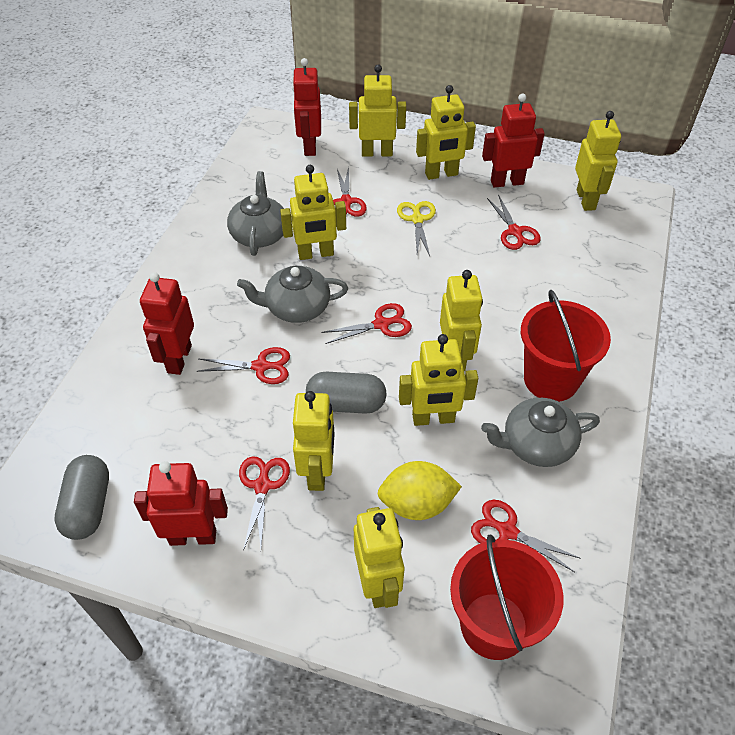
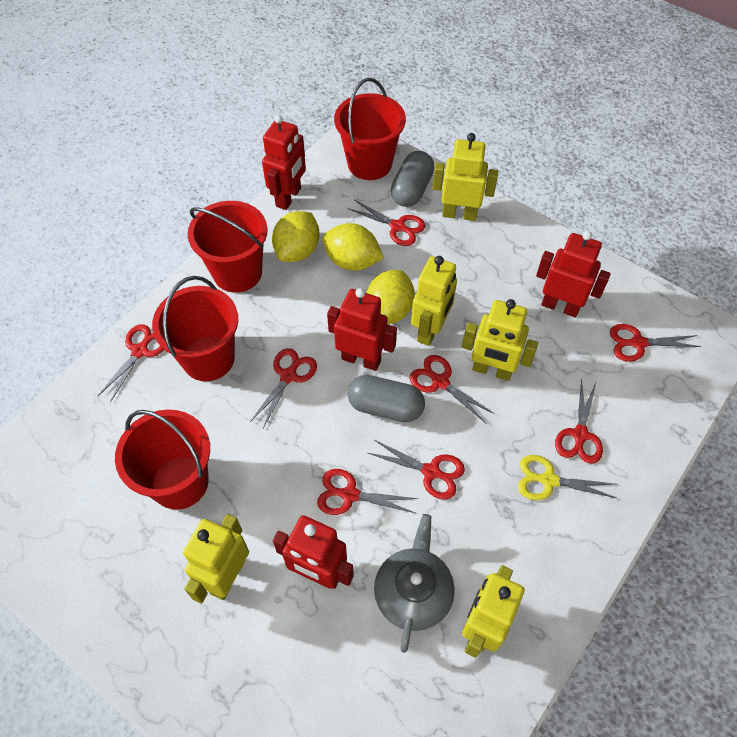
grey teapot: [227,171,284,256] [237,266,348,323] [481,398,600,467] = 3 -> [374,514,455,653] = 1
red bucket: [450,534,564,660] [521,290,611,402] = 2 -> [115,410,210,510] [152,276,238,381] [188,201,267,293] [334,78,406,180] = 4
red scissors: [196,347,290,384] [239,456,290,551] [321,303,412,344] [333,167,367,217] [471,500,581,572] [487,194,541,250] = 6 -> [98,324,164,402] [250,348,317,428] [317,469,418,515] [347,200,425,246] [368,440,465,499] [410,355,495,423] [555,378,603,464] [610,324,702,362] = 8
yellow lemon: [378,461,462,520] = 1 -> [272,211,320,262] [322,223,384,271] [367,270,415,324] = 3
yellow robot: [280,165,346,260] [293,391,335,491] [349,65,406,157] [354,507,405,608] [399,334,478,426] [416,85,476,180] [440,270,483,371] [575,111,621,211] = 8 -> [183,514,249,603] [411,256,457,346] [433,133,498,221] [462,299,538,381] [462,565,525,658] = 5

